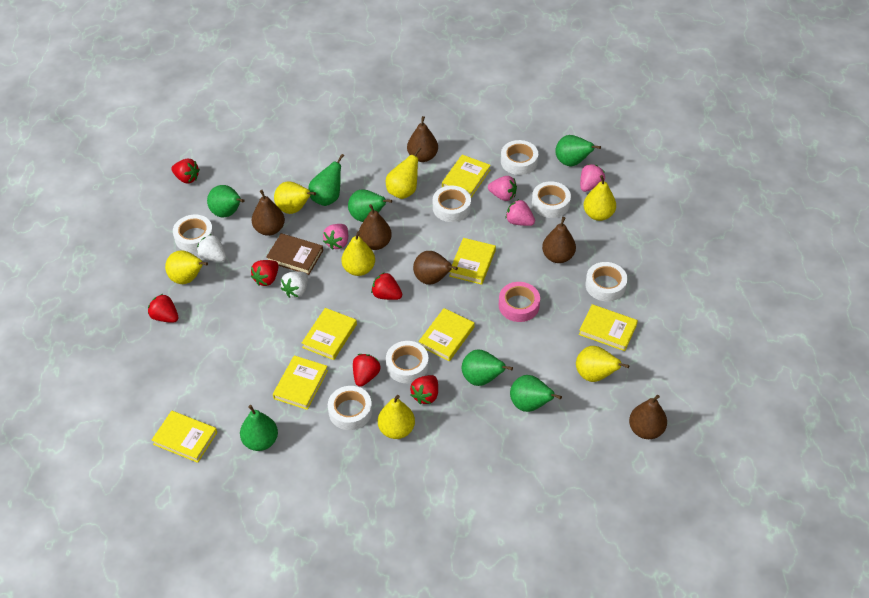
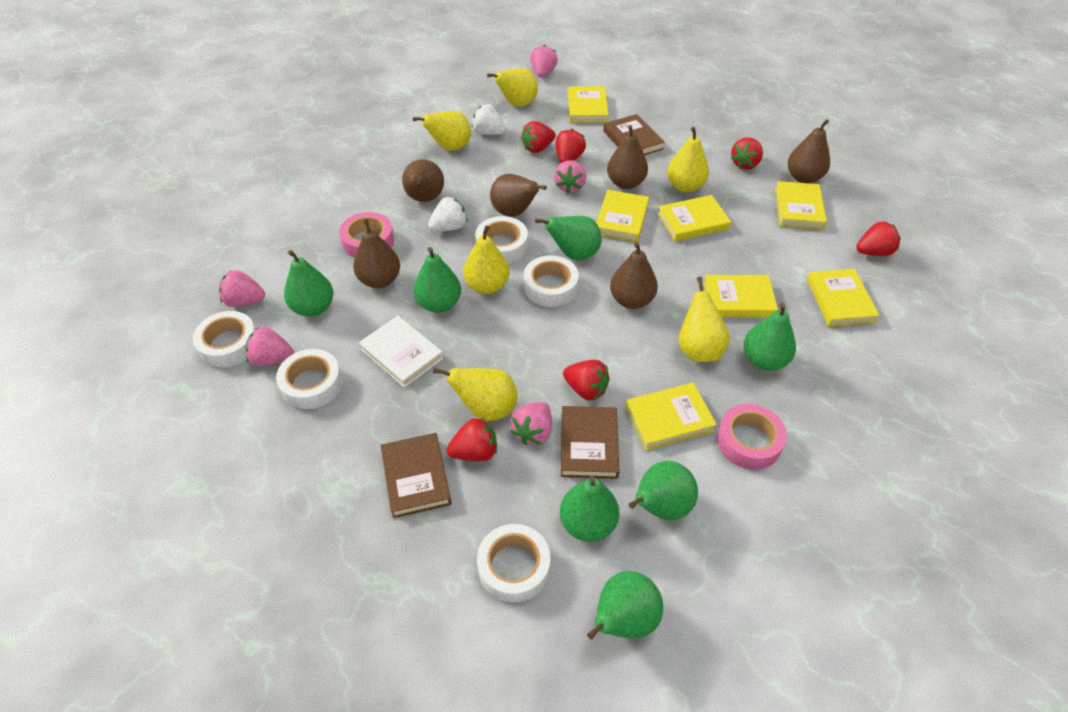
brown book: [266,233,323,275] = 1 -> [381,433,452,518] [561,406,620,479] [603,114,664,155] = 3
pink strawberry: [323,224,348,250] [488,176,517,201] [506,199,535,226] [580,164,605,192] = 4 -> [219,270,265,307] [246,327,294,366] [510,402,552,445] [530,45,558,77] [554,160,586,193] = 5
pink tape: [499,282,540,322] = 1 -> [339,212,394,258] [717,404,787,470] = 2
white book: none = 0 -> [359,316,443,388] = 1
white tape: [173,215,214,252] [328,386,372,430] [386,341,429,383] [433,186,471,222] [501,140,538,175] [532,181,571,218] [585,262,627,301] = 7 -> [193,311,255,368] [276,349,343,409] [475,216,528,263] [477,524,551,603] [524,255,579,307] = 5
yellow pear: [165,250,208,284] [274,181,316,214] [341,232,375,276] [378,395,415,439] [386,147,421,199] [576,346,629,382] [584,175,616,221] = 7 -> [413,111,471,151] [433,368,518,421] [463,225,510,294] [487,69,538,107] [667,127,709,192] [679,277,730,362] = 6

